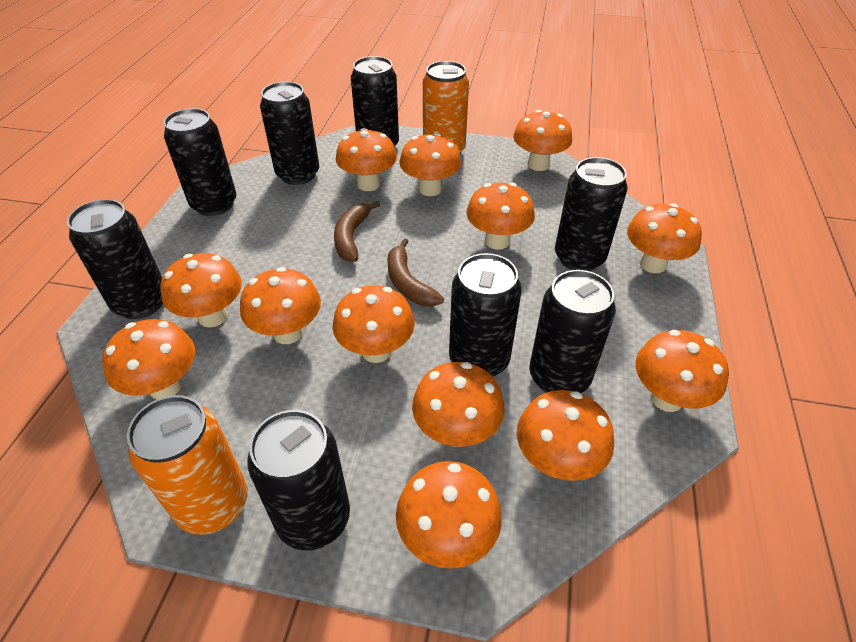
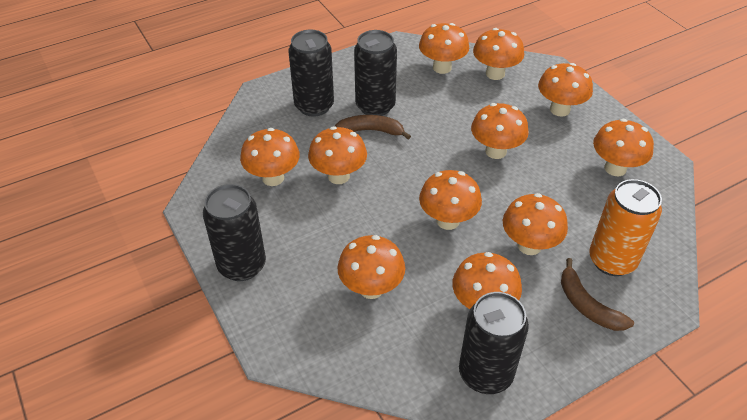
black can: [67,199,163,319] [164,108,237,216] [247,410,350,550] [260,82,319,185] [351,56,399,147] [449,253,522,377] [529,270,616,393] [555,157,628,271] = 8 -> [203,184,266,281] [288,30,334,116] [354,30,397,116] [459,292,529,394] = 4
orange can: [127,395,248,535] [423,61,469,154] = 2 -> [589,179,662,276] = 1
orange mushroom: [102,319,195,400] [160,253,242,328] [240,267,321,344] [332,285,415,363] [336,128,397,191] [396,461,502,569] [400,133,461,196] [412,362,505,447] [466,183,535,250] [513,110,572,171] [517,390,614,481] [627,203,702,273] [636,330,729,412] = 13 -> [240,128,300,186] [308,126,367,184] [337,235,405,299] [419,23,469,74] [419,170,482,230] [452,252,522,309] [471,103,529,159] [473,28,524,80] [503,193,568,255] [538,63,593,117] [593,119,654,176] = 11

